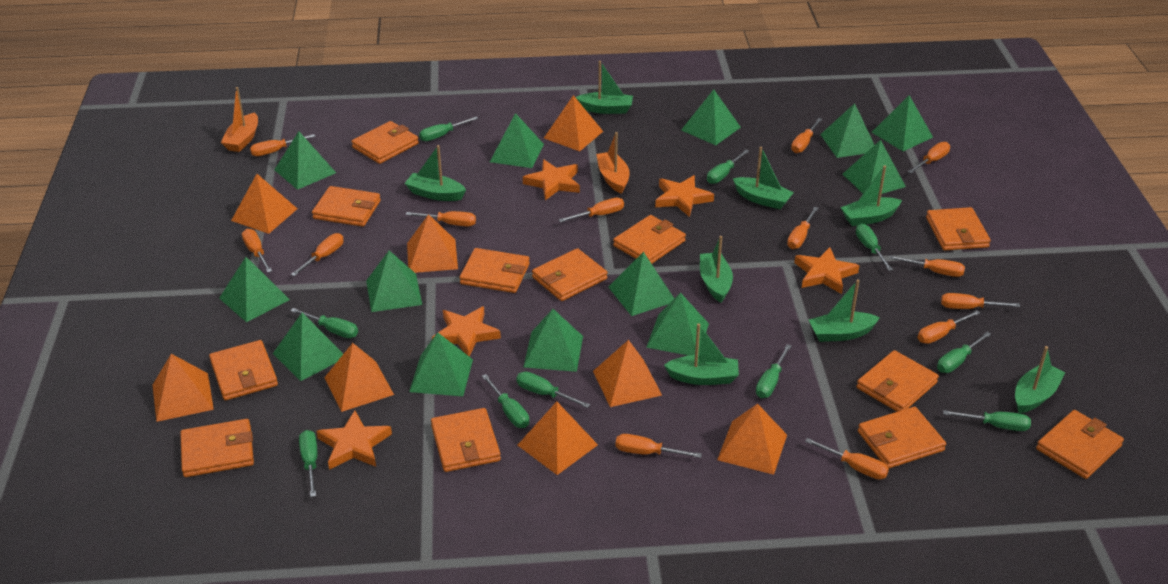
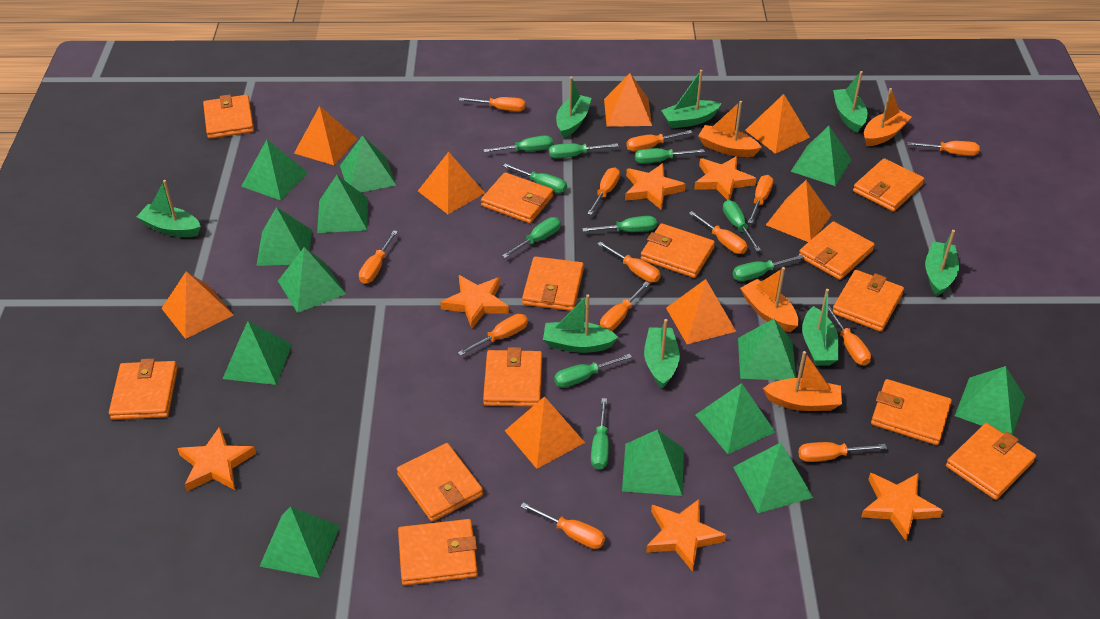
orange boat: [221,87,258,152] [596,132,630,194] = 2 -> [698,101,762,157] [740,267,798,332] [763,351,842,411] [864,88,911,146] = 4
orange star: [316,411,392,470] [432,306,501,356] [523,160,580,200] [655,175,714,217] [794,247,860,294] = 5 -> [177,426,256,491] [440,275,509,329] [625,163,685,210] [646,498,726,572] [694,156,756,200] [861,473,943,541] = 6
orange wallet: [180,419,254,477] [209,340,278,400] [312,186,381,227] [351,121,419,164] [431,408,501,472] [460,248,530,293] [532,248,608,301] [613,215,686,264] [857,350,939,412] [858,407,946,468] [926,207,991,250] [1036,410,1124,479] = 12 -> [109,358,178,420] [203,94,254,139] [397,443,483,522] [398,519,478,585] [481,172,553,223] [483,347,542,407] [522,256,584,311] [641,223,715,278] [799,221,875,280] [832,270,904,332] [853,158,924,212] [871,379,952,445] [946,423,1036,500] = 13

